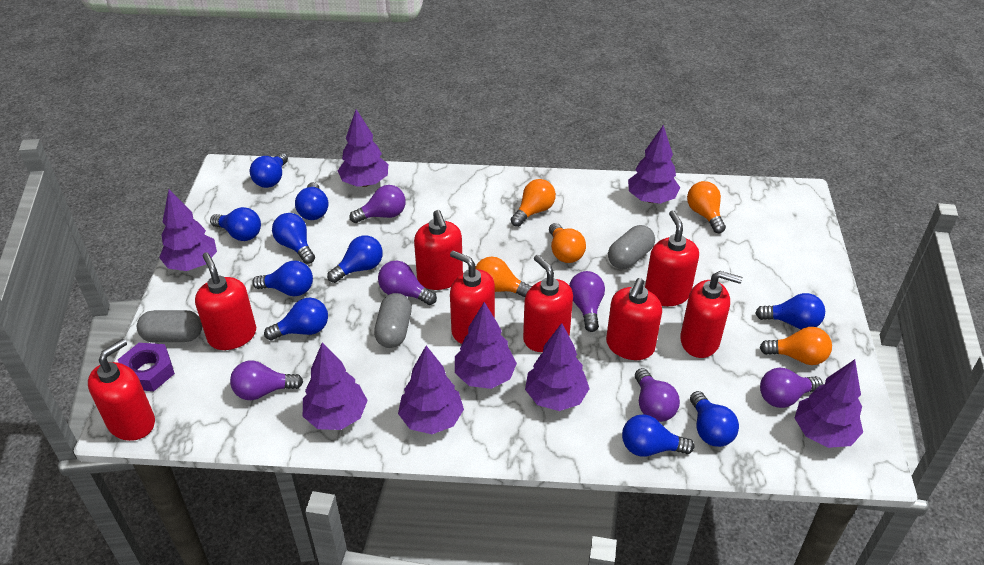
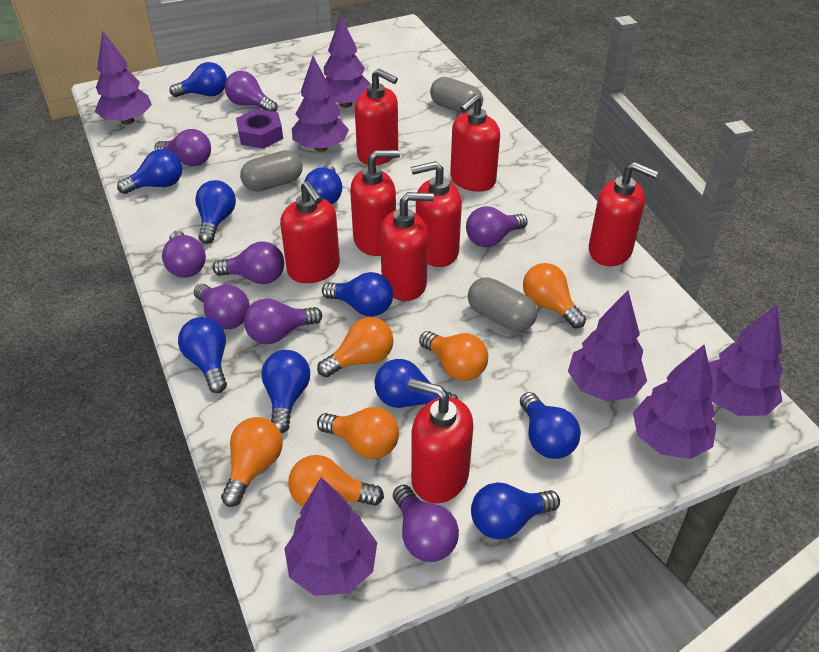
orange light bulb: [475,257,532,297] [511,179,556,227] [549,223,586,263] [687,181,726,233] [760,327,832,365] = 5 -> [221,417,283,507] [288,455,384,507] [317,317,394,377] [317,407,399,459] [419,331,488,381] [523,263,586,328] = 6
purple light bulb: [230,361,303,400] [350,185,406,223] [378,261,437,305] [569,271,605,332] [635,368,680,422] [760,368,823,408] = 6 -> [154,129,211,166] [162,231,206,278] [194,284,250,329] [213,241,284,284] [225,71,277,112] [244,299,322,344] [393,485,459,562] [466,206,528,247] = 8
purple tree: [159,190,217,271] [303,342,368,430] [338,109,388,187] [398,346,464,434] [455,302,517,389] [525,323,590,411] [628,125,680,204] [795,359,863,448] = 8 -> [95,30,152,125] [284,477,377,596] [292,56,349,152] [324,14,370,108] [568,290,647,402] [633,344,717,459] [708,305,783,416] = 7

